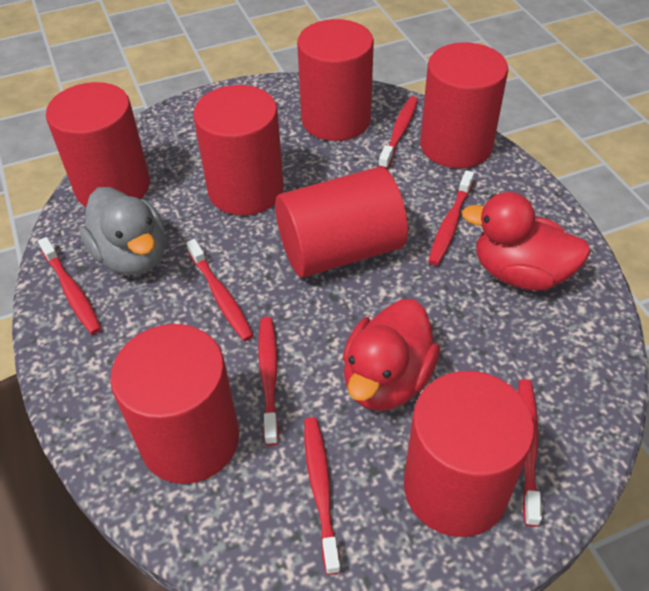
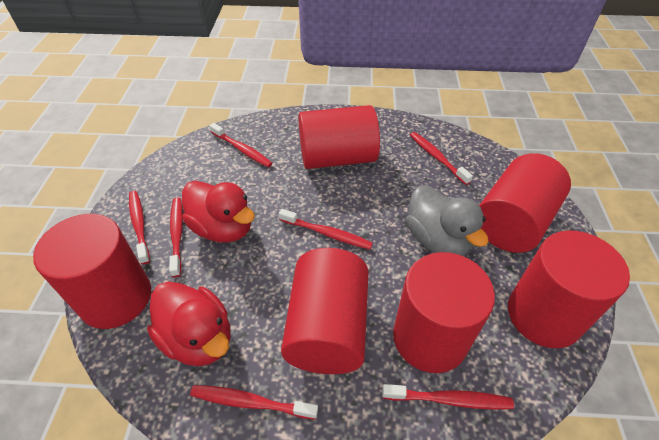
red cylinder: [46,82,150,207] [110,324,239,484] [193,85,284,215] [275,167,408,278] [297,19,374,141] [404,371,535,537] [420,42,508,168] = 7 -> [33,214,151,329] [281,248,369,374] [299,105,380,169] [393,252,495,373] [479,153,571,253] [508,230,630,348] = 6

